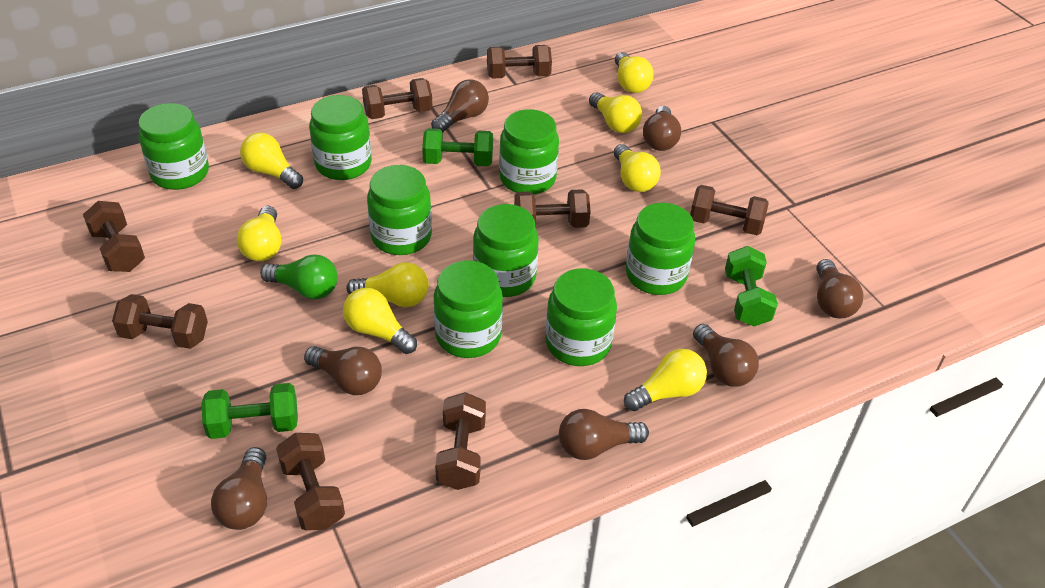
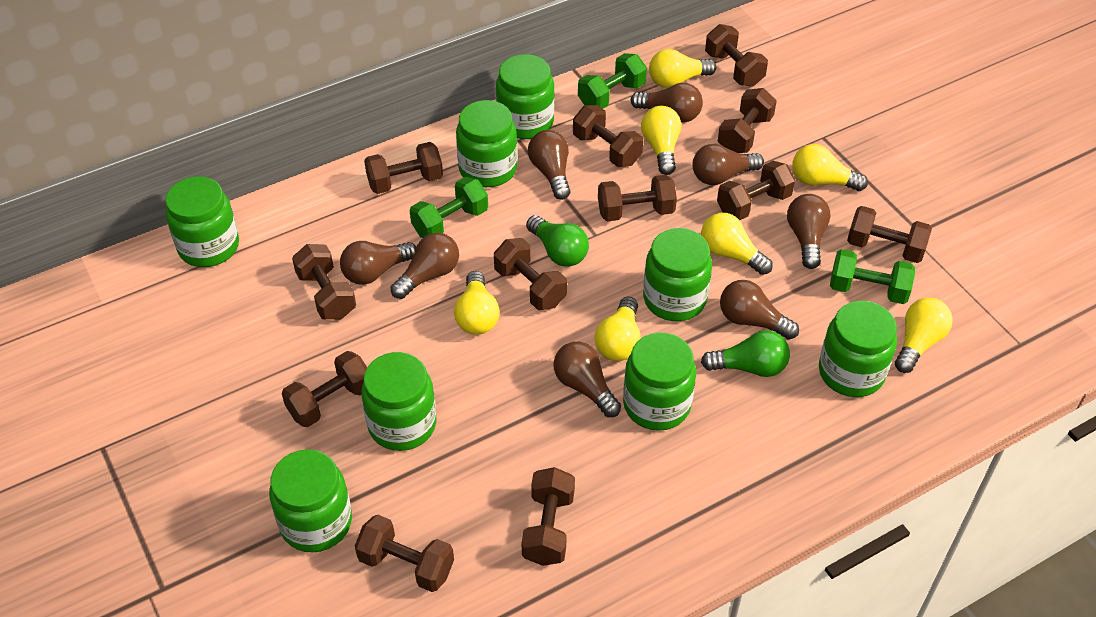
brown dumbbell: [83,201,145,272] [112,294,208,349] [276,433,345,530] [362,78,433,119] [435,392,486,490] [487,45,552,79] [514,189,591,228] [690,185,769,235] = 8 -> [282,351,367,427] [292,244,356,320] [355,515,454,592] [364,142,443,194] [494,238,567,310] [521,467,575,566] [573,105,643,167] [598,175,677,221] [705,24,768,87] [717,161,795,220] [718,88,777,153] [847,206,932,263] = 12
brown light bulb: [211,447,267,530] [304,346,382,395] [431,80,489,132] [559,409,649,460] [643,106,681,151] [693,324,759,387] [817,259,864,318] = 7 -> [340,241,416,285] [391,233,459,299] [528,130,571,200] [553,342,621,417] [631,83,703,123] [692,144,764,185] [720,280,799,340] [787,194,831,269] = 8
green light bulb: [260,254,338,299] = 1 -> [526,215,589,267] [701,330,790,377] = 2
yellow light bulb: [237,206,281,261] [240,133,303,189] [343,288,417,354] [346,262,429,307] [589,92,642,133] [614,144,661,192] [615,52,654,93] [624,349,707,411] = 8 -> [454,271,499,335] [595,297,641,361] [641,106,681,175] [649,49,716,88] [701,213,773,275] [792,144,868,191] [895,298,953,373] = 7

